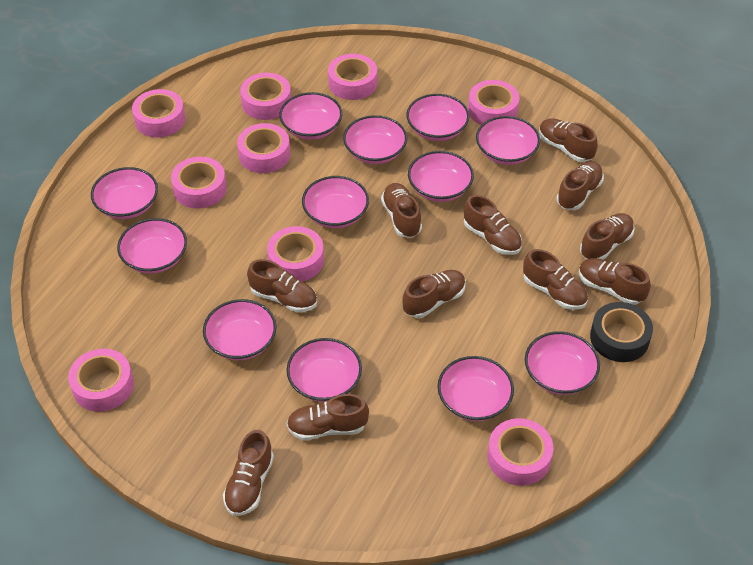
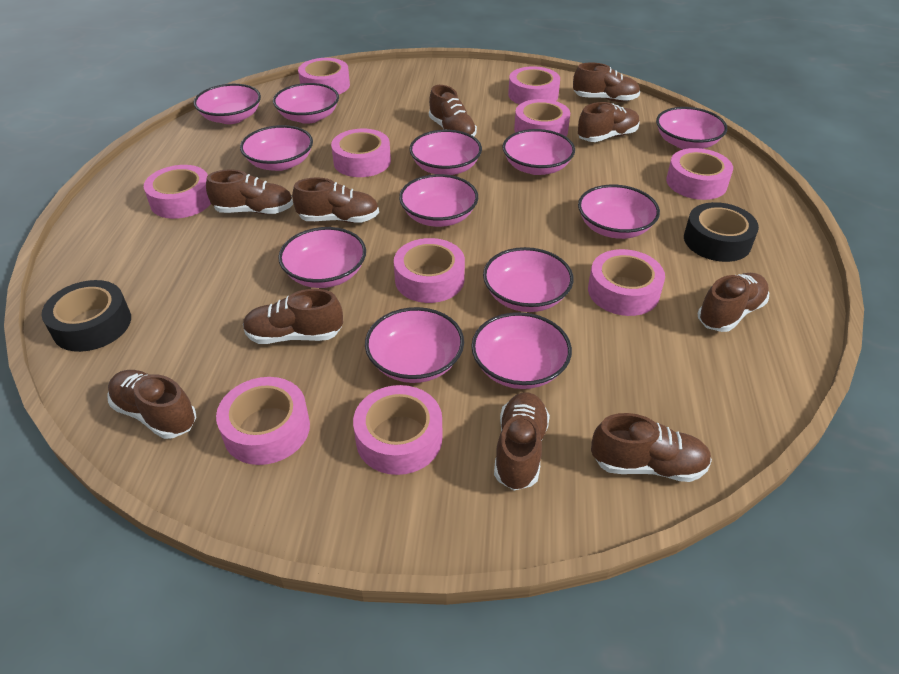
black tape: [590,302,653,362] = 1 -> [41,280,131,352] [684,202,759,262] = 2
brown shoe: [223,430,274,516] [247,259,317,312] [287,394,369,440] [381,183,422,238] [402,270,466,318] [464,195,522,255] [523,249,588,310] [539,118,597,162] [556,161,604,210] [579,258,651,305] [580,213,635,260] = 11 -> [107,370,196,439] [206,169,293,214] [243,289,343,344] [292,177,379,223] [429,85,477,136] [494,392,550,491] [573,63,640,102] [578,102,640,142] [591,413,712,482] [698,273,769,332] = 10
pink tape: [68,349,134,412] [132,89,185,137] [171,157,227,208] [237,123,290,173] [240,73,291,120] [267,226,324,281] [328,54,377,100] [468,80,519,125] [487,418,553,486] = 9 -> [144,165,211,219] [216,377,310,465] [298,58,350,94] [331,129,391,177] [353,385,442,475] [394,238,465,303] [508,66,560,104] [514,99,570,136] [588,249,665,316] [666,148,733,200] = 10

